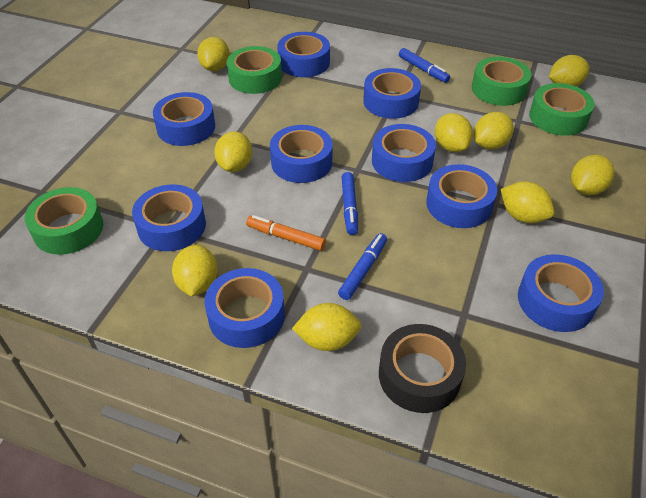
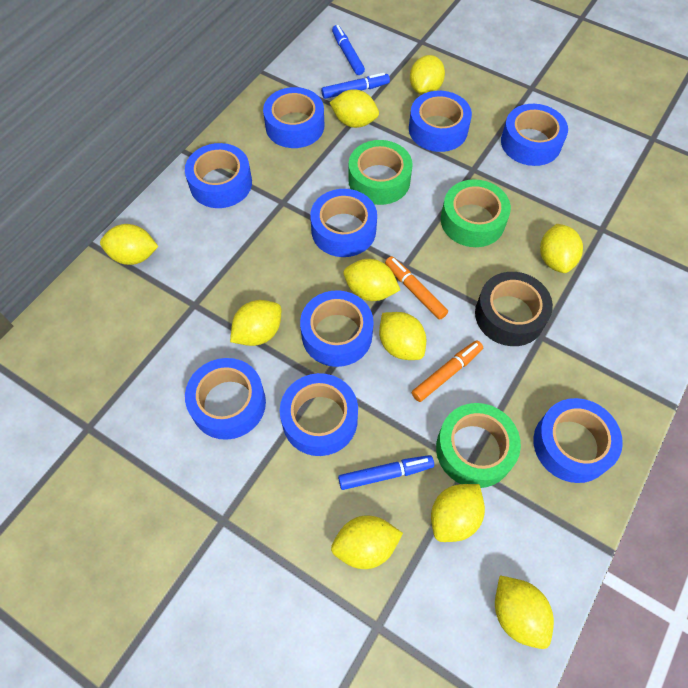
green tape: [25,187,103,255] [227,46,282,94] [472,57,531,106] [529,83,595,136] = 4 -> [348,140,413,205] [436,403,521,488] [441,179,511,247] = 3
orange marker: [246,215,326,251] = 1 -> [385,256,448,320] [412,340,483,402] = 2
yellow lemon: [172,245,218,296] [197,37,230,71] [214,131,252,172] [292,303,362,351] [435,113,473,152] [474,112,514,150] [501,181,554,223] [549,55,590,87] [571,155,614,195] = 9 -> [100,224,158,265] [230,300,281,346] [330,89,379,128] [331,516,403,569] [343,259,400,301] [379,312,426,360] [410,55,445,95] [431,484,485,542] [495,576,554,649] [540,224,583,273] = 10

